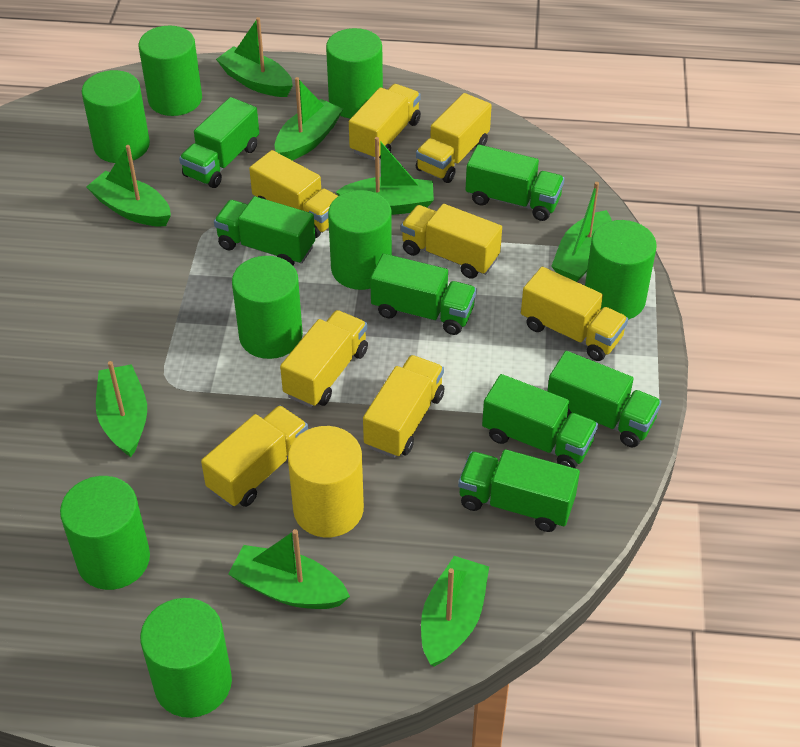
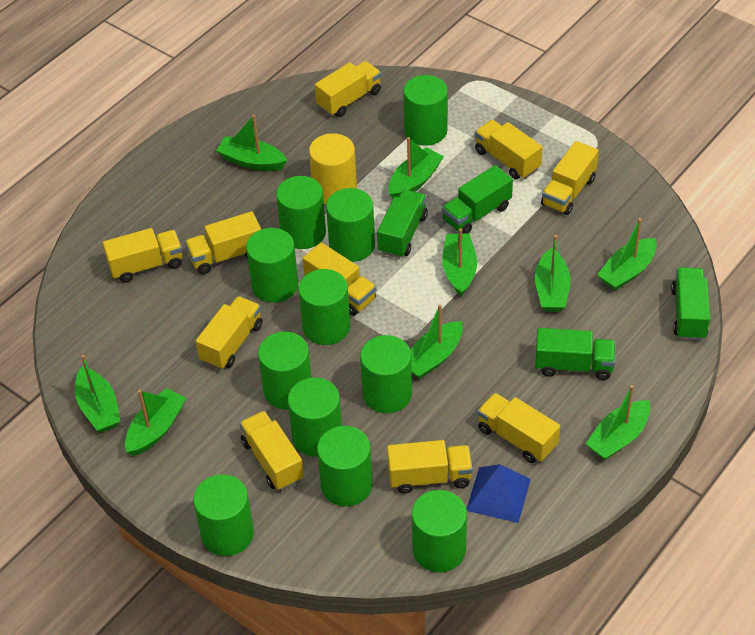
blue pyramid: none = 0 -> [467,464,531,523] = 1
green boat: [86,145,171,227] [96,361,147,457] [216,17,293,97] [228,529,350,609] [275,77,343,161] [336,137,434,215] [421,556,489,667] [551,182,612,282] = 8 -> [75,355,121,433] [125,388,186,456] [216,115,287,171] [388,137,444,198] [411,304,463,379] [442,228,477,296] [535,235,571,312] [585,385,650,460] [597,218,657,291] = 9
green cylinder: [60,476,150,590] [82,70,150,163] [139,26,202,116] [140,598,232,718] [232,256,303,359] [326,28,383,119] [328,190,392,290] [585,220,657,320] = 8 -> [193,474,254,556] [246,228,298,303] [258,332,312,409] [276,176,326,249] [288,377,342,457] [298,269,350,345] [317,426,373,506] [326,188,375,262] [360,335,412,413] [403,75,448,146] [412,490,467,572] = 11
green truck: [179,97,259,188] [214,196,315,265] [370,254,477,335] [458,449,580,532] [466,144,564,221] [482,374,598,468] [548,351,661,447] = 7 -> [377,189,428,258] [442,165,513,234] [535,328,616,380] [671,267,710,340] = 4
yellow truck: [201,405,308,507] [249,150,338,238] [280,310,368,407] [349,84,421,160] [363,355,444,458] [401,204,502,279] [416,93,492,183] [521,267,628,361] = 8 -> [103,228,183,283] [185,211,261,274] [196,296,263,370] [239,411,304,491] [303,242,377,316] [315,61,381,117] [387,440,473,494] [475,120,543,180] [477,393,560,463] [541,141,599,215] = 10

